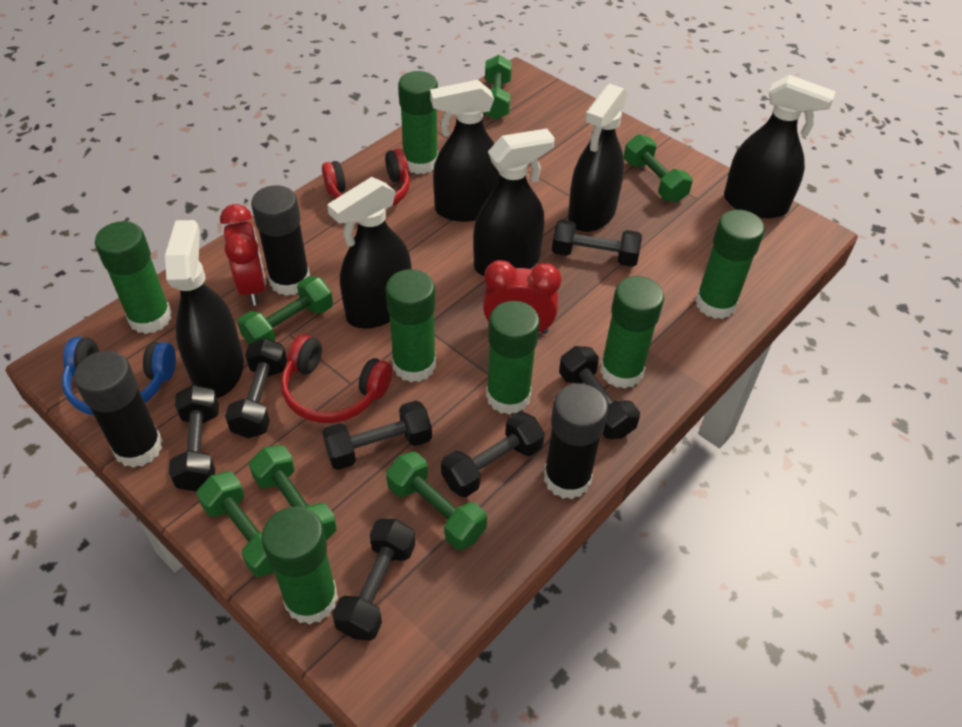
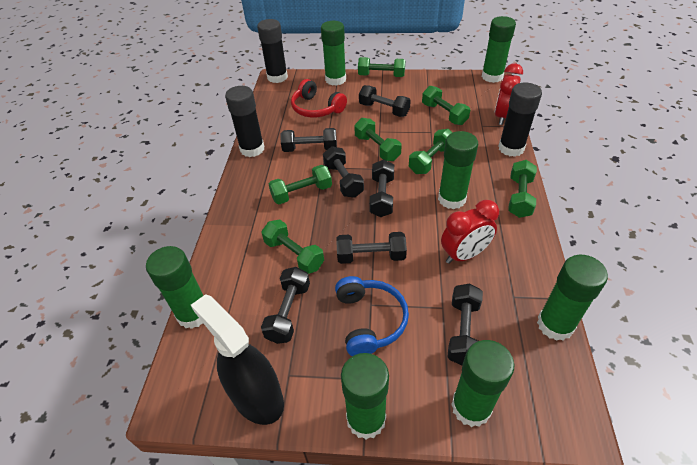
black spray bottle: [165,220,244,398] [327,177,412,329] [430,80,500,222] [473,128,555,276] [568,84,628,232] [724,75,836,218] = 6 -> [191,294,284,425] = 1
green dumbbell: [196,471,274,577] [237,276,333,344] [249,445,337,541] [386,452,487,550] [483,55,512,120] [624,134,693,202] = 6 -> [261,219,324,274] [269,165,332,204] [354,118,402,161] [358,57,405,77] [409,129,452,174] [422,86,470,125] [508,160,537,218] = 7
red headphones: [281,334,392,423] [322,149,410,208] = 2 -> [291,79,347,118] = 1

